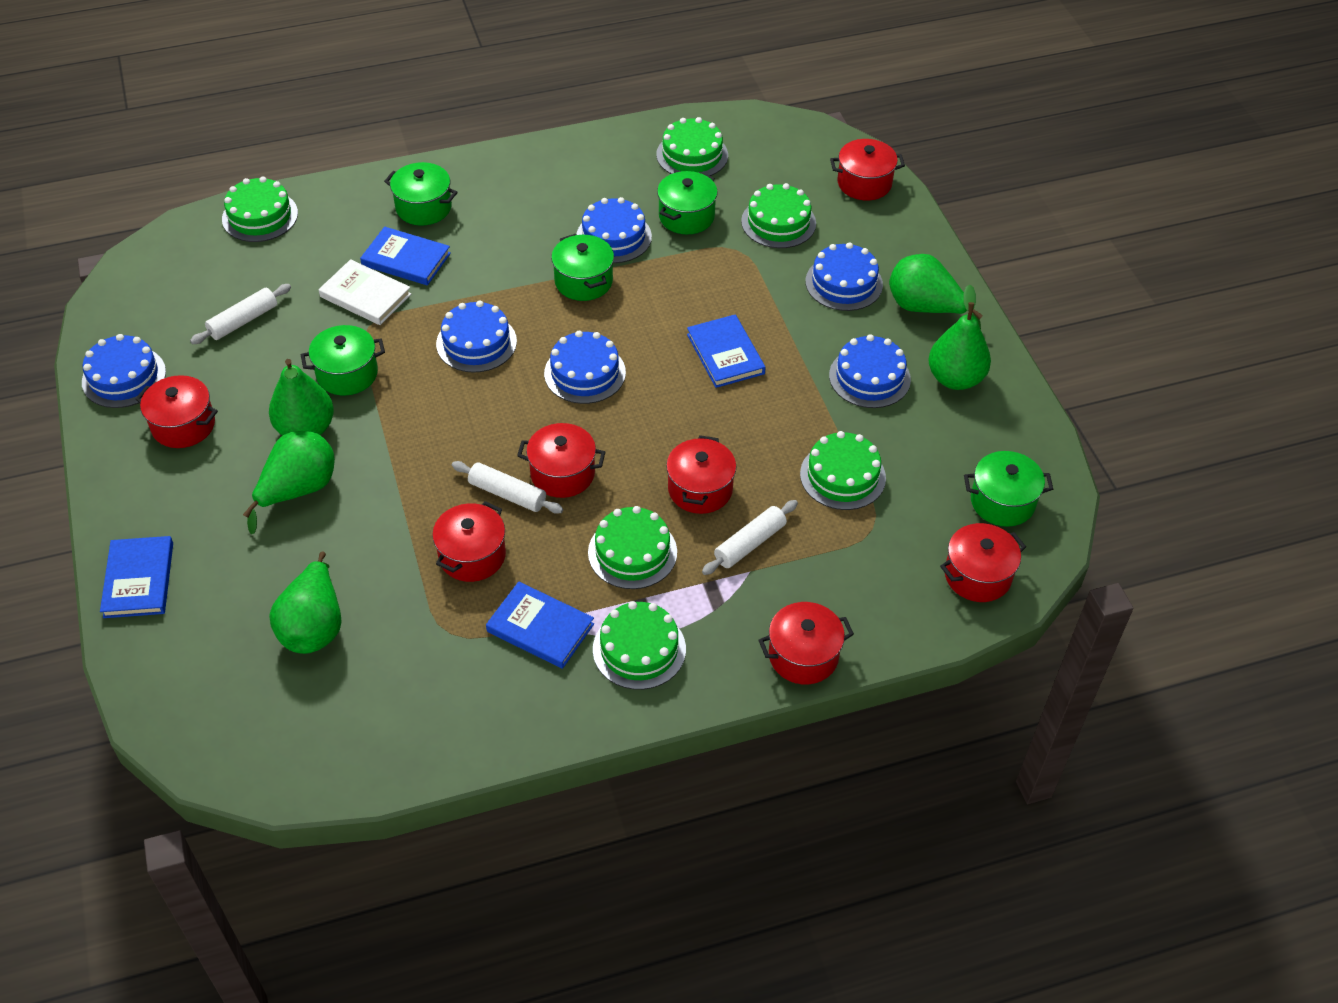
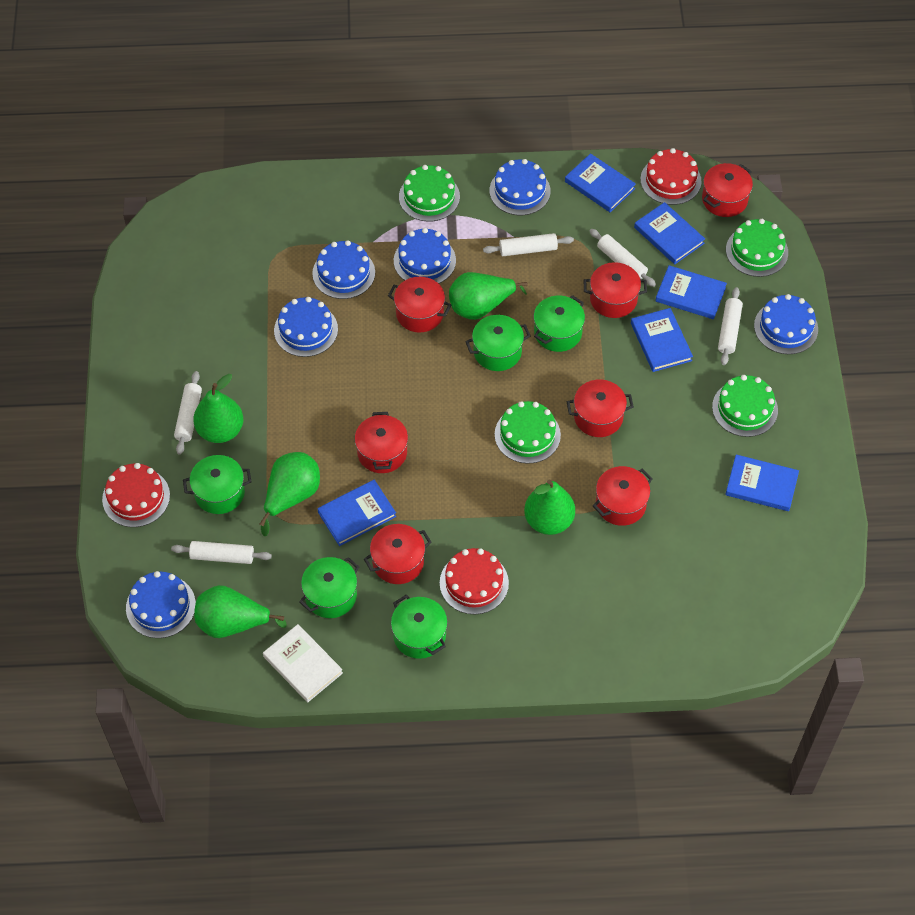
blue book: [100,536,173,618] [360,227,451,285] [486,582,594,669] [687,315,766,388] = 4 -> [317,480,396,546] [565,153,636,212] [631,308,693,372] [634,202,705,264] [656,265,727,319] [725,454,799,511] = 6
green cake: [222,177,298,242] [588,506,677,589] [593,601,686,690] [656,117,728,176] [741,183,816,248] [800,431,886,510] = 6 -> [399,165,460,221] [495,401,561,464] [712,375,778,437] [726,219,788,277] = 4
red cake: none = 0 -> [102,463,170,527] [440,548,509,614] [640,148,702,205] = 3
white rolling pin: [190,284,291,344] [452,461,563,514] [702,500,798,575] = 3 -> [171,541,272,564] [174,371,202,455] [483,233,574,256] [590,229,656,287] [718,287,743,365] = 5

